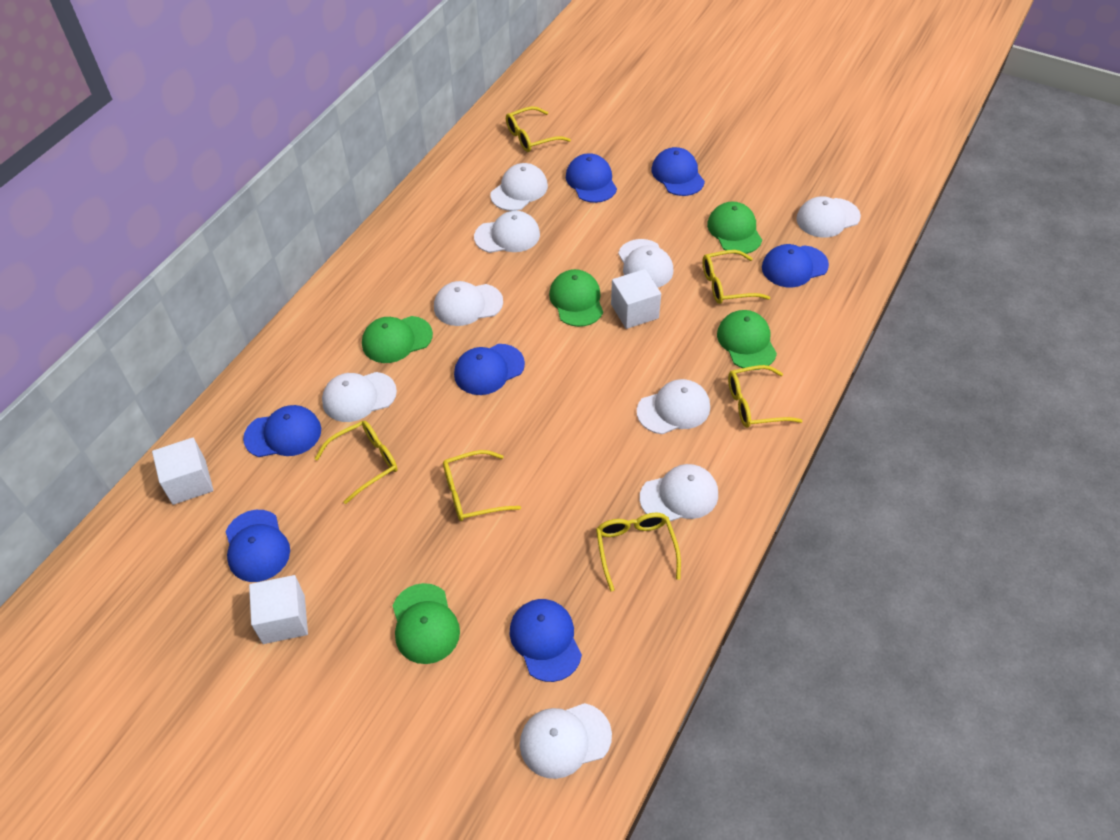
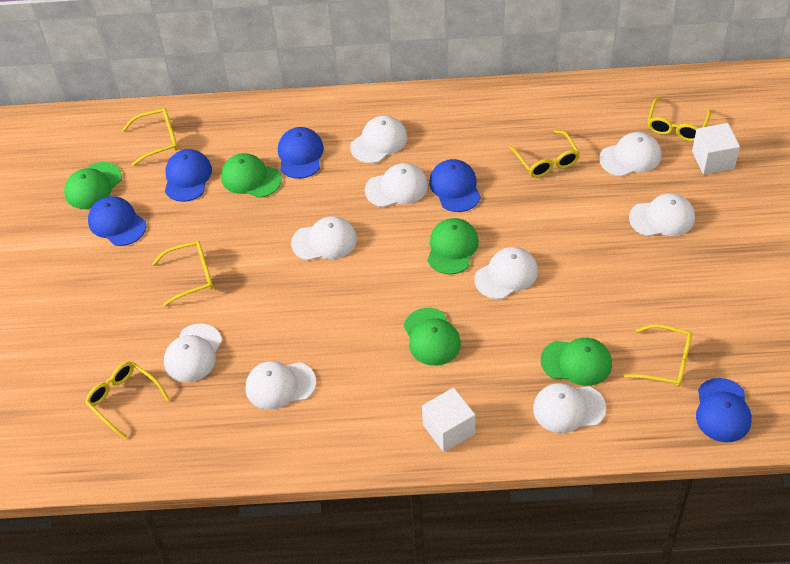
blue cap: [226,510,290,582] [243,405,321,457] [454,344,525,395] [510,599,582,682] [566,153,617,203] [651,147,705,196] [762,244,829,287] = 7 -> [88,196,146,246] [165,149,212,202] [278,127,324,179] [429,159,481,212] [696,378,752,442] = 5
white cube: [152,437,214,505] [249,575,308,644] [611,269,661,329] = 3 -> [422,388,475,452] [692,123,740,175] = 2

